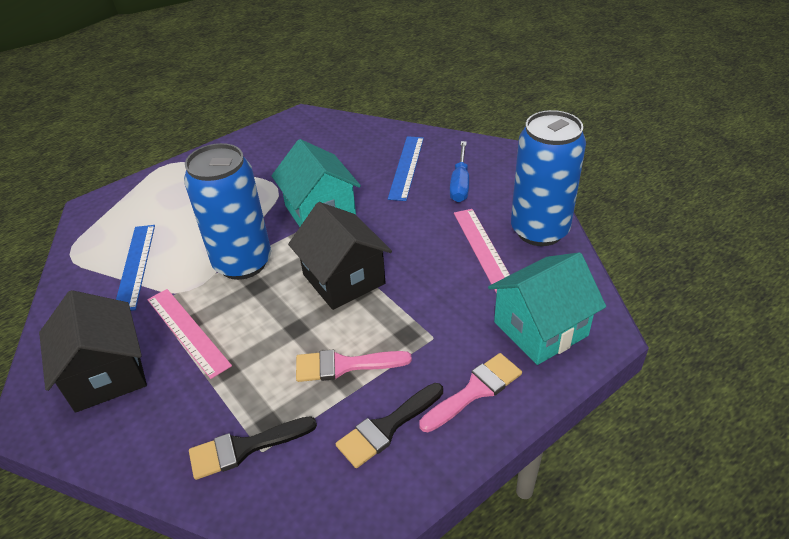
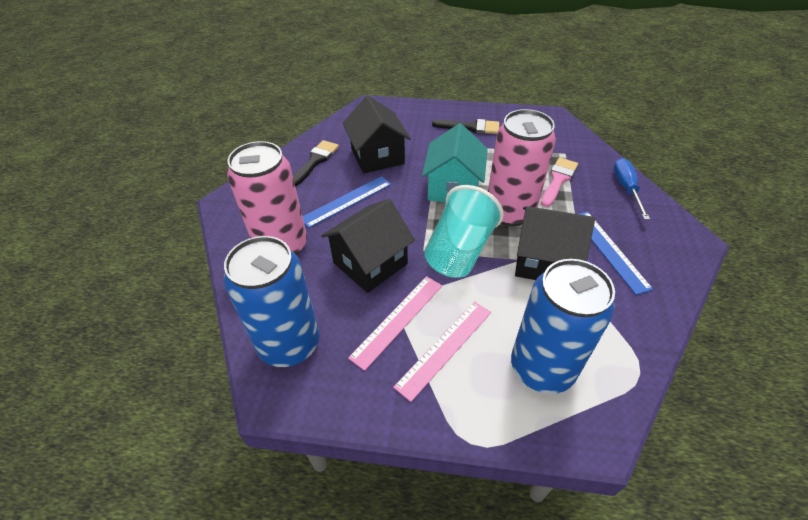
black house: [39,290,147,413] [288,202,392,310] = 2 -> [321,199,415,293] [343,96,411,174] [515,206,595,280] = 3
pink brush: [296,350,412,382] [419,353,522,432] = 2 -> [541,157,578,207] = 1
pink can: none = 0 -> [227,141,307,256] [488,109,556,227] = 2
turquoise cup: none = 0 -> [424,185,504,278] = 1
turquoise house: [272,139,361,227] [488,252,606,365] = 2 -> [422,123,488,202] = 1

